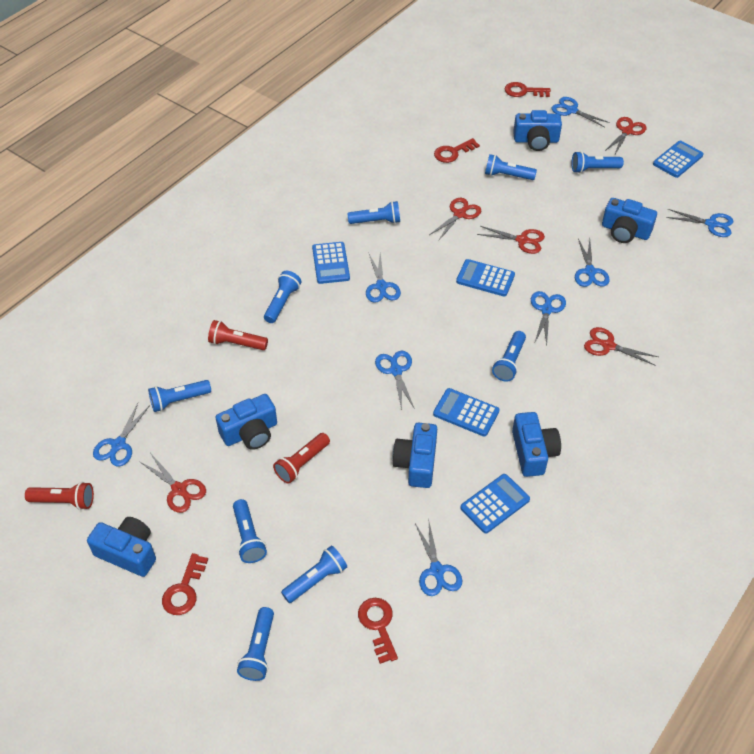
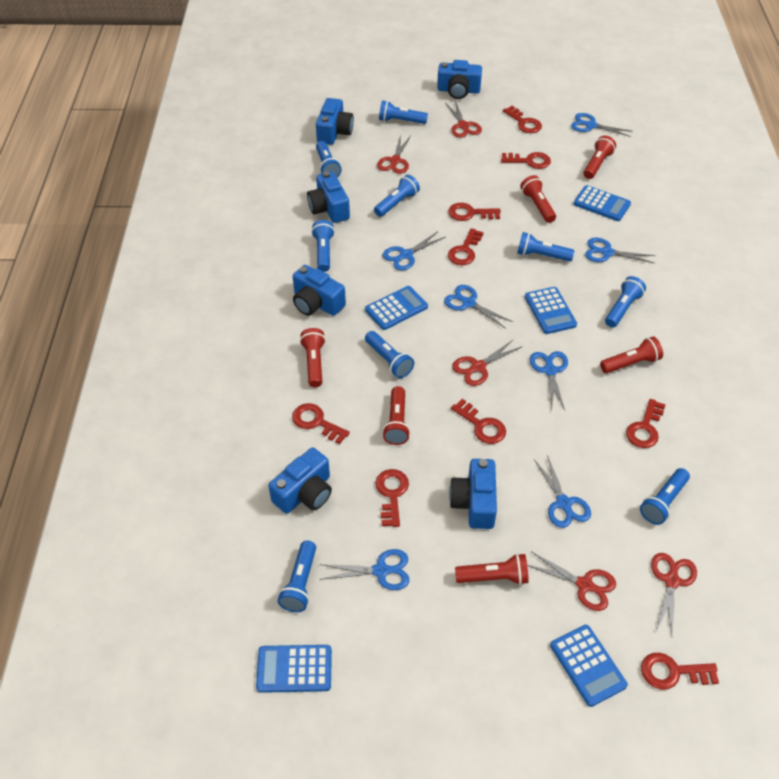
blue scissors: [93,403,150,467] [366,253,401,303] [375,351,415,410] [415,522,462,596] [531,291,566,345] [551,97,610,128] [575,239,610,287] [666,209,733,237] = 8 -> [320,549,409,590] [382,232,446,271] [444,285,513,329] [530,351,568,410] [534,455,591,528] [571,113,633,137] [585,238,655,264] = 7
red flashlight: [25,482,94,510] [208,320,268,350] [273,433,330,484] = 3 -> [300,328,326,387] [382,386,410,445] [455,553,529,585] [520,175,556,223] [583,136,616,179] [600,337,663,373] = 6
red key: [162,553,208,615] [358,598,398,664] [434,138,480,163] [505,82,551,97] = 4 -> [292,403,350,444] [376,469,409,527] [448,203,501,221] [448,228,484,265] [451,399,506,444] [501,152,551,169] [503,106,542,133] [626,399,666,448] [641,653,719,690] = 9

